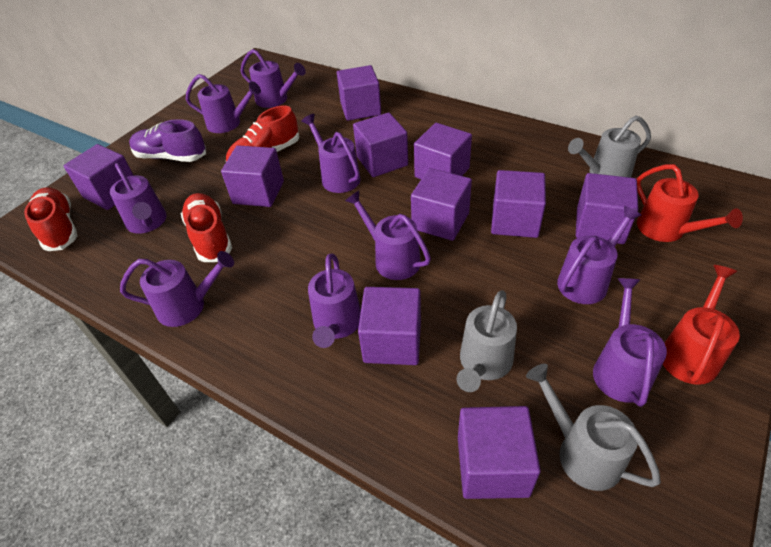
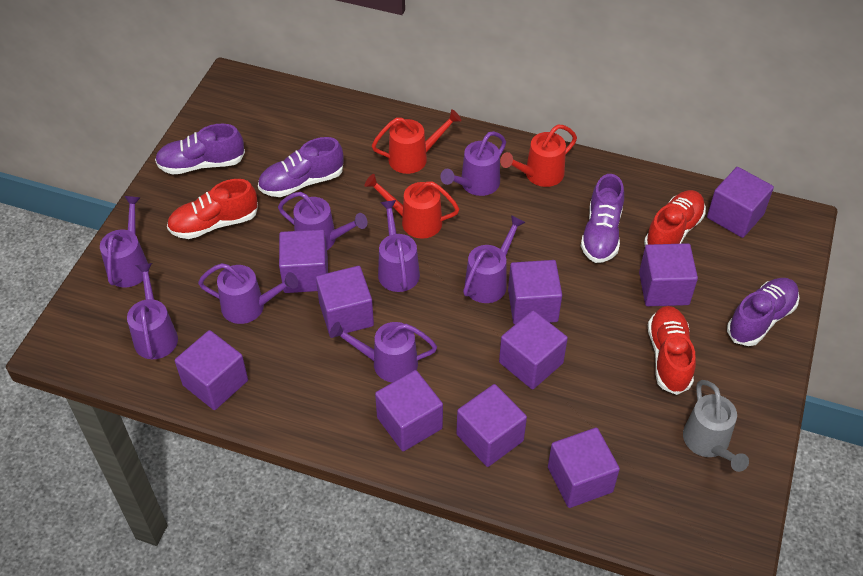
grey watering can: [457,290,517,392] [526,364,661,491] [568,115,651,178] = 3 -> [683,380,749,472] = 1
purple shoe: [129,119,206,162] = 1 -> [155,124,245,175] [258,137,343,197] [581,174,624,263] [727,278,800,346] = 4
purple watering can: [110,163,167,234] [120,251,234,327] [186,74,261,133] [241,49,306,108] [301,114,361,193] [308,253,361,348] [345,191,431,280] [557,206,642,304] [593,278,667,407] = 9 -> [100,196,149,287] [127,263,178,359] [198,263,298,324] [278,192,367,250] [329,322,437,383] [378,200,420,292] [440,131,506,196] [463,215,526,303] = 8
red watering can: [637,164,743,242] [663,265,740,385] = 2 -> [364,174,459,239] [372,109,461,174] [500,125,577,187] = 3

